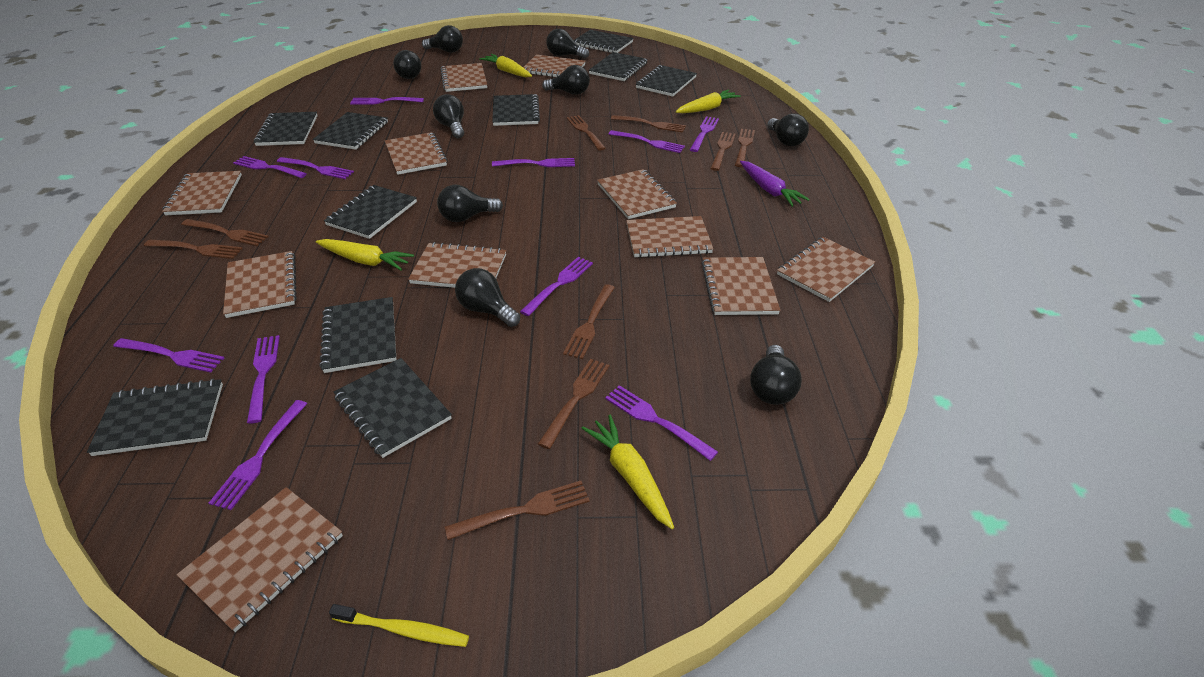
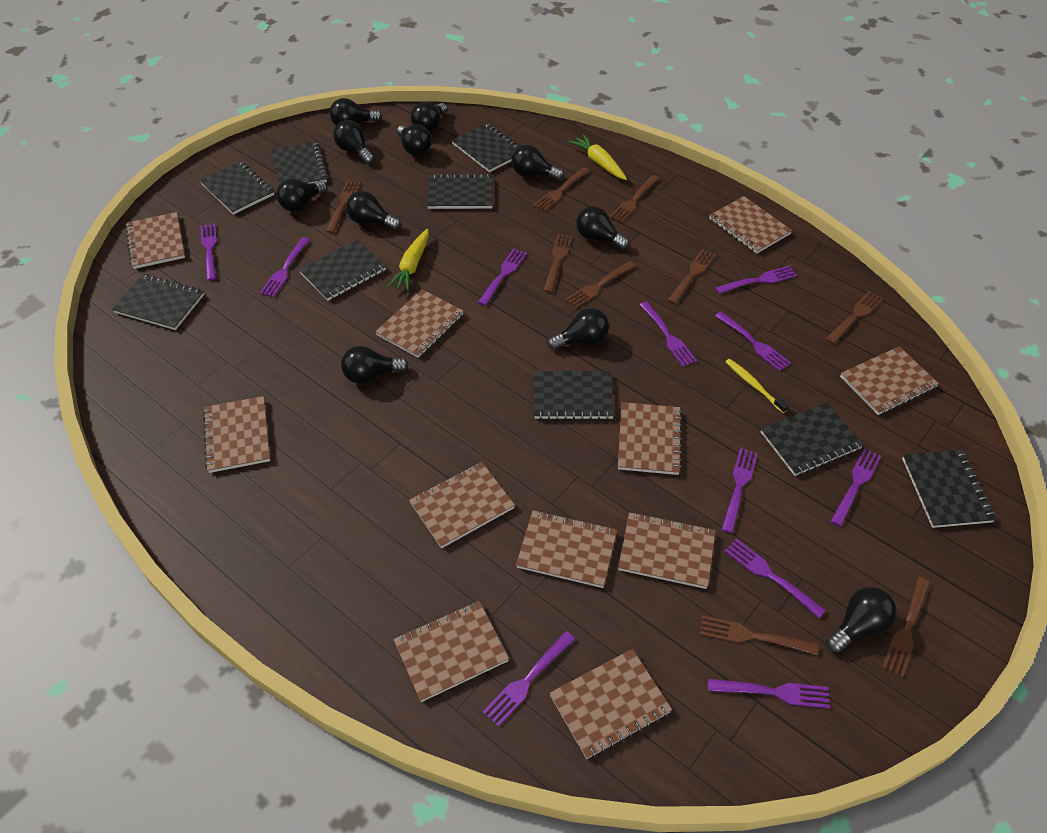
black light bulb: [393,50,421,79] [422,25,463,53] [433,94,464,139] [437,185,503,222] [455,268,520,327] [542,65,590,95] [546,29,589,59] [750,345,802,405] [767,113,809,146] = 9 -> [276,179,327,212] [330,98,382,125] [333,120,374,164] [341,346,409,384] [346,191,401,230] [397,124,432,156] [411,102,447,132] [511,145,564,180] [547,308,609,350] [576,206,629,250] [826,587,897,653] = 11
black notebook: [87,379,223,456] [254,112,318,146] [313,112,388,150] [319,297,396,373] [324,185,417,239] [334,358,452,458] [492,94,540,126] [574,30,634,53] [588,52,648,81] [636,65,697,97] = 10 -> [112,274,204,330] [200,161,274,215] [271,142,328,185] [299,240,386,301] [427,174,493,209] [451,123,519,172] [534,371,614,420] [761,403,863,476] [902,450,996,528] = 9
purple carrot: [740,161,810,207] = 1 -> none = 0
yellow carrot: [316,239,414,270] [479,54,532,77] [581,415,674,529] [676,90,741,113] = 4 -> [387,229,429,291] [569,135,627,180] = 2

